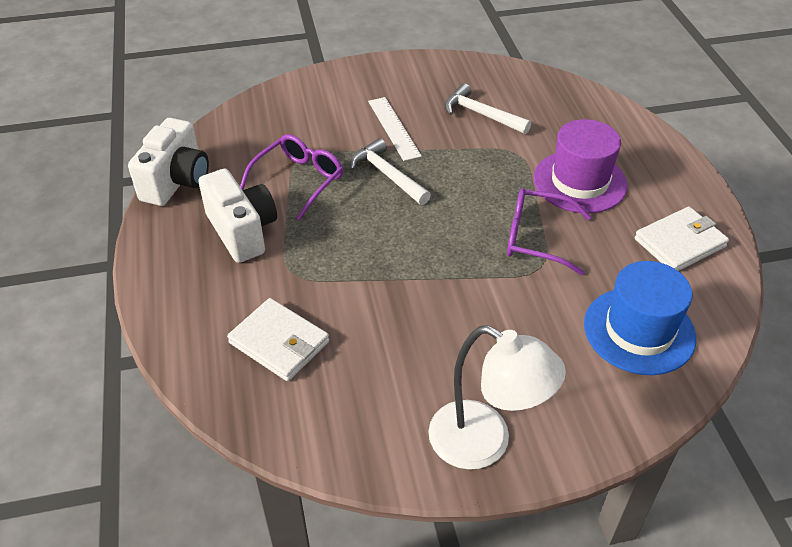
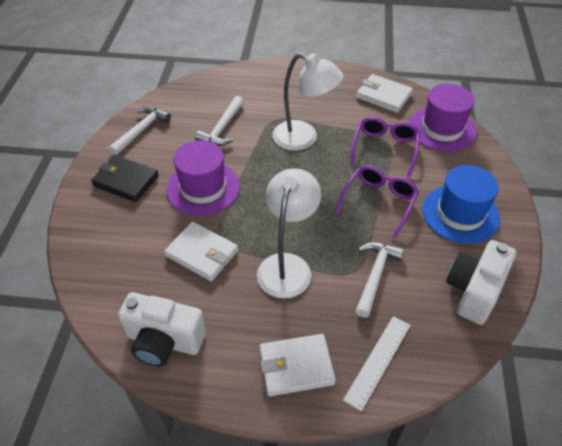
black wallet: none = 0 -> [91,155,159,202] = 1
purple hat: [534,119,628,213] = 1 -> [166,140,240,216] [409,84,477,152] = 2
white hammer: [350,138,431,205] [445,83,531,134] = 2 -> [108,107,171,155] [195,96,244,146] [355,242,404,318] = 3
white lamp: [428,325,566,470] = 1 -> [257,169,321,298] [273,53,343,151] = 2
white wallet: [227,298,329,381] [635,207,729,271] = 2 -> [164,222,238,281] [259,334,336,396] [356,74,413,113] = 3

